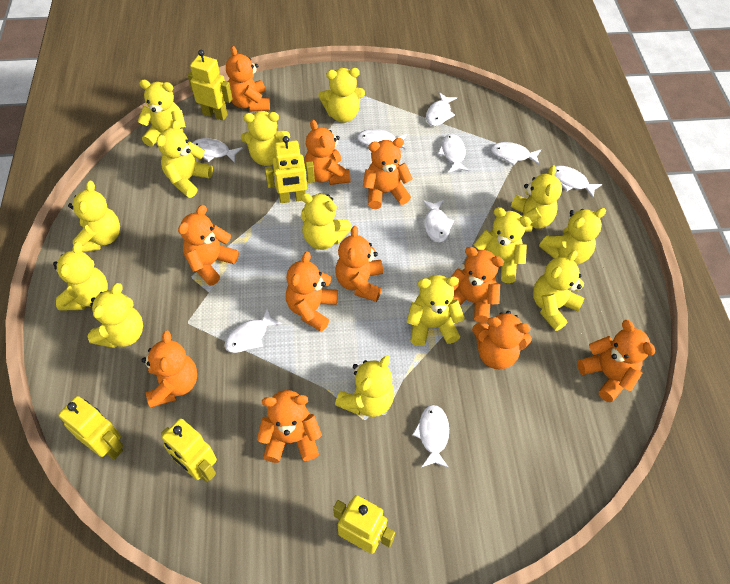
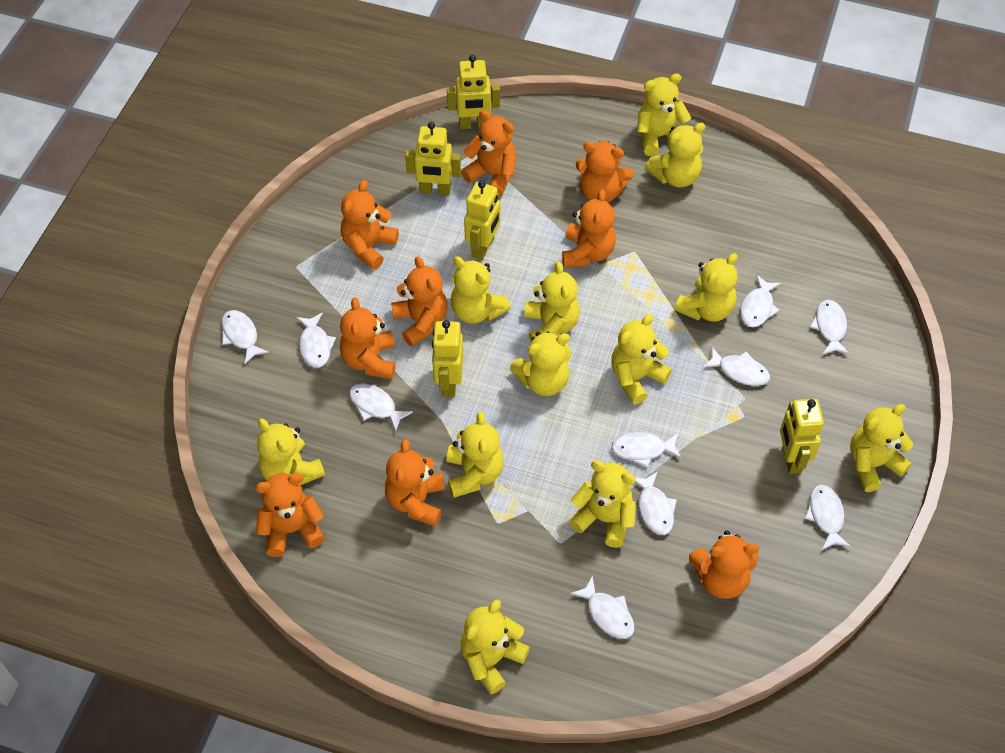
orange teddy bear: [142,330,197,408] [178,205,239,286] [226,46,270,111] [257,390,322,463] [286,252,338,332] [304,120,351,185] [335,226,383,302] [363,138,413,209] [451,247,504,323] [472,311,532,369] [577,320,655,402] = 11 -> [255,473,325,557] [340,297,396,379] [341,180,399,270] [385,439,445,526] [391,256,448,346] [461,110,516,197] [562,189,616,267] [576,141,634,202] [689,531,759,599] = 9
white fish: [193,138,242,163] [225,308,282,353] [357,129,407,149] [412,405,449,468] [423,200,454,243] [426,92,457,126] [438,134,469,173] [491,142,541,166] [554,165,602,199] = 9 -> [221,310,269,364] [296,313,336,368] [350,383,413,432] [570,575,635,639] [611,432,681,467] [635,471,677,535] [702,347,770,386] [740,275,781,327] [805,485,851,550] [810,300,850,355] = 10
yellow teddy bear: [53,242,108,311] [68,181,120,252] [88,283,143,348] [138,80,186,147] [156,120,213,198] [241,111,290,166] [301,193,352,250] [319,68,365,123] [335,356,394,417] [406,275,465,346] [474,207,532,283] [511,165,562,232] [533,250,584,331] [539,208,606,265] = 14 -> [257,418,325,485] [447,412,504,498] [451,256,511,324] [461,599,530,694] [510,332,571,396] [525,261,580,342] [569,460,636,548] [611,314,672,404] [637,74,691,156] [645,123,705,187] [674,253,738,322] [850,404,913,492] = 12

